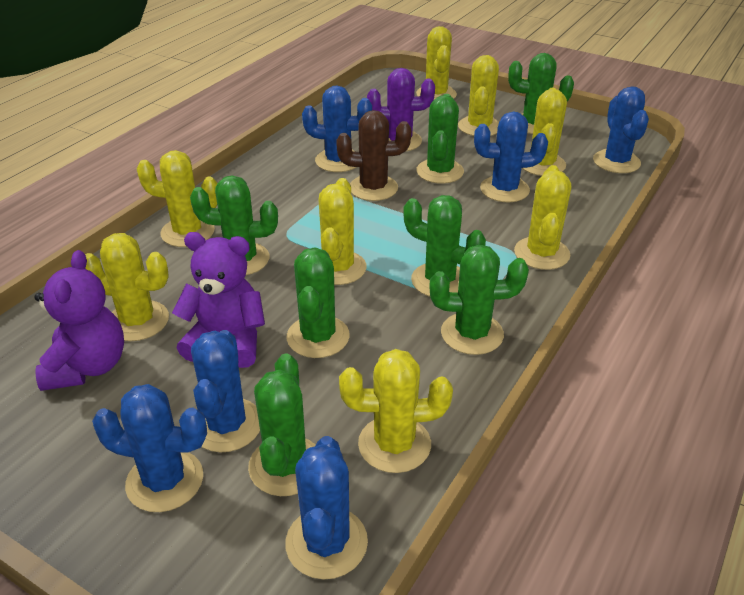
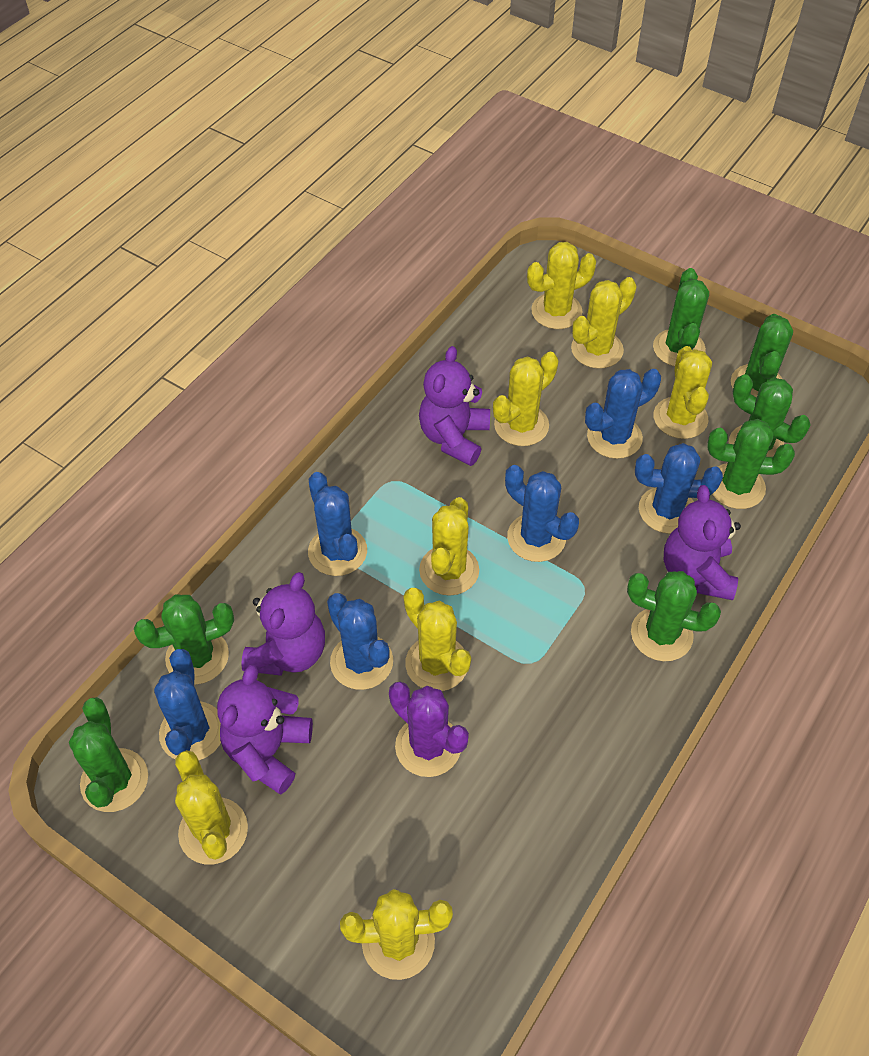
brown cactus: [336,110,411,201] = 1 -> none = 0
purple teddy bear: [34,250,124,391] [172,232,265,368] = 2 -> [217,664,313,794] [241,572,325,676] [419,346,490,466] [664,485,741,600] = 4

